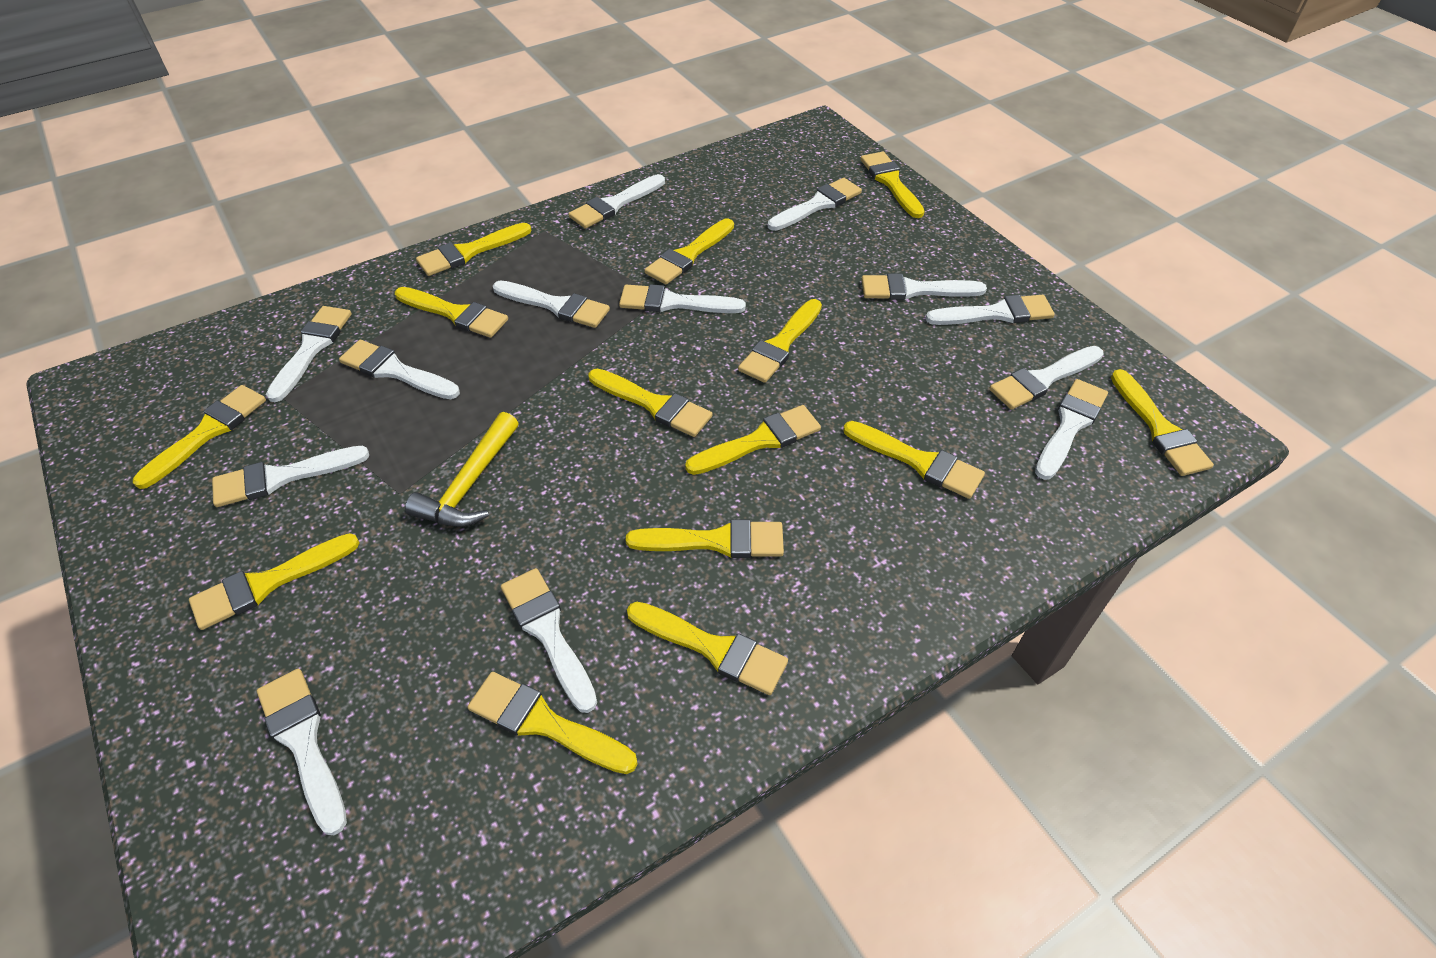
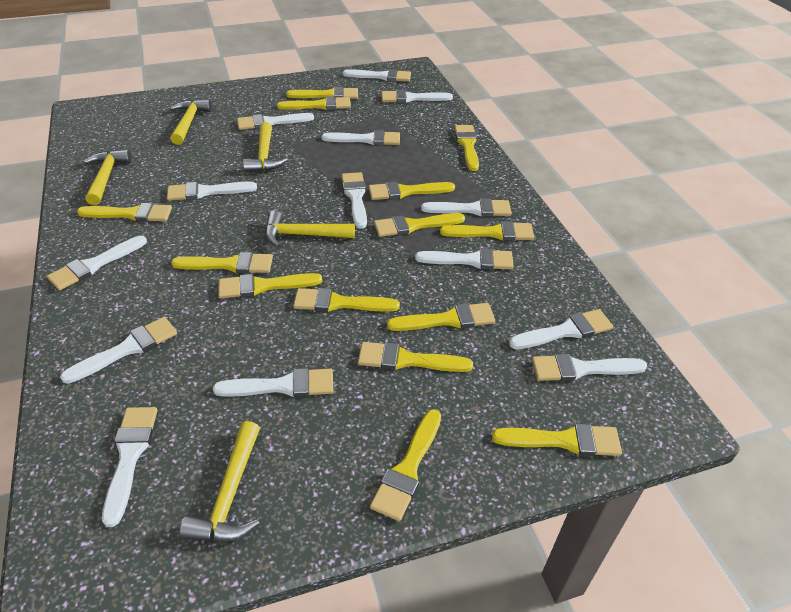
white brush: [212,446,369,507] [257,669,347,835] [266,306,352,402] [339,340,460,399] [493,280,610,328] [501,568,597,713] [568,174,665,229] [619,284,746,313] [768,178,862,231] [862,273,987,300] [925,295,1055,325] [989,346,1103,410] [1035,379,1108,480] = 13 -> [47,236,147,290] [60,317,177,384] [102,407,157,527] [167,181,257,201] [213,368,333,397] [237,113,314,130] [322,130,400,145] [341,172,367,229] [343,69,411,82] [381,90,453,103] [415,248,514,270] [421,198,511,217] [509,309,613,349] [532,354,647,381] = 14
yellow hammer: [405,412,519,527] = 1 -> [83,149,132,205] [170,100,212,145] [179,421,260,542] [243,122,288,172] [265,210,355,248] = 5

